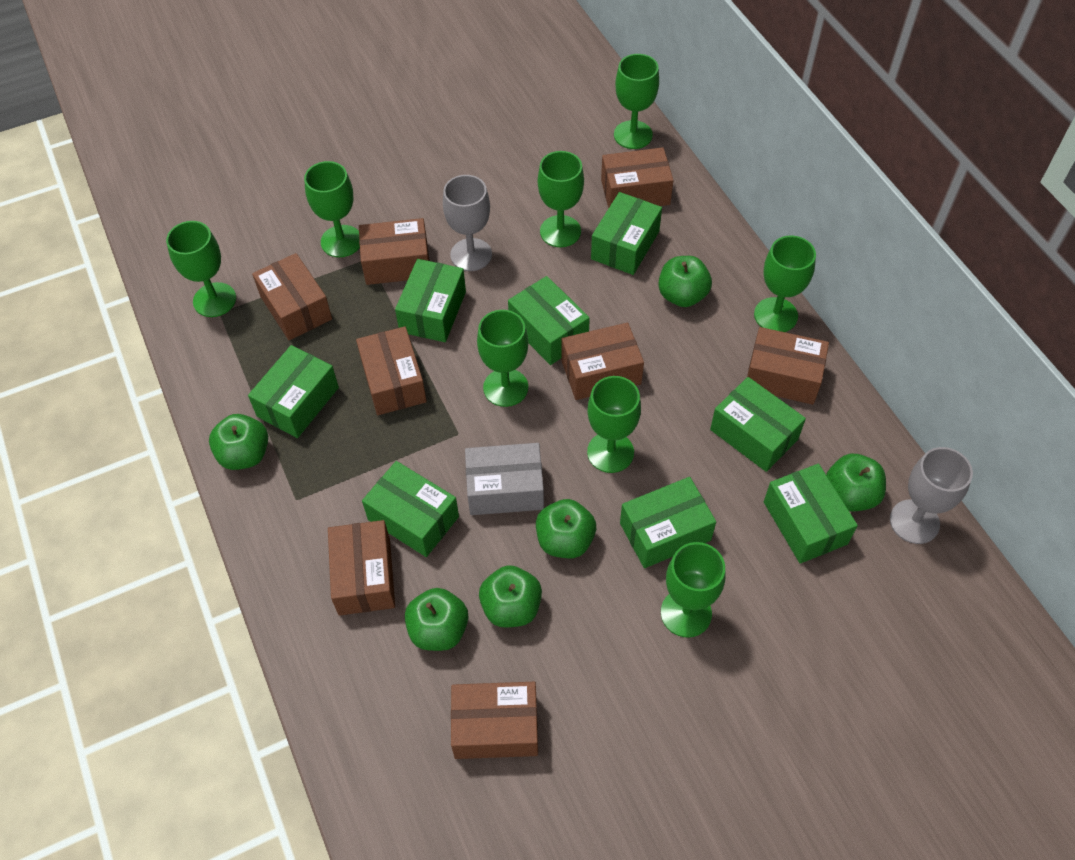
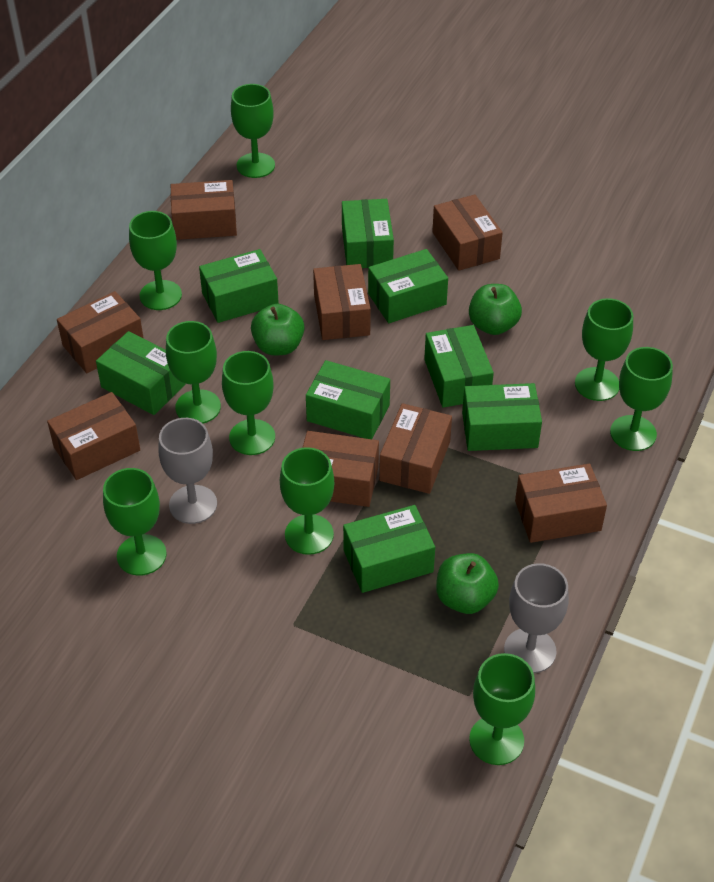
green apple: [209,414,268,470] [405,588,468,651] [479,565,542,628] [536,499,596,558] [658,256,712,307] [826,454,886,511] = 6 -> [251,304,305,355] [436,553,499,614] [469,284,522,335] = 3
green goblet: [166,221,236,317] [304,161,360,257] [477,310,528,407] [538,151,584,247] [587,376,641,473] [614,54,659,149] [661,542,725,638] [754,236,816,332] = 8 -> [103,468,167,576] [129,211,182,310] [166,321,221,423] [222,351,275,455] [231,84,275,178] [280,447,334,555] [469,653,535,765] [575,298,633,401] [610,347,673,451] = 9
grey box: [465,443,544,515] = 1 -> none = 0

